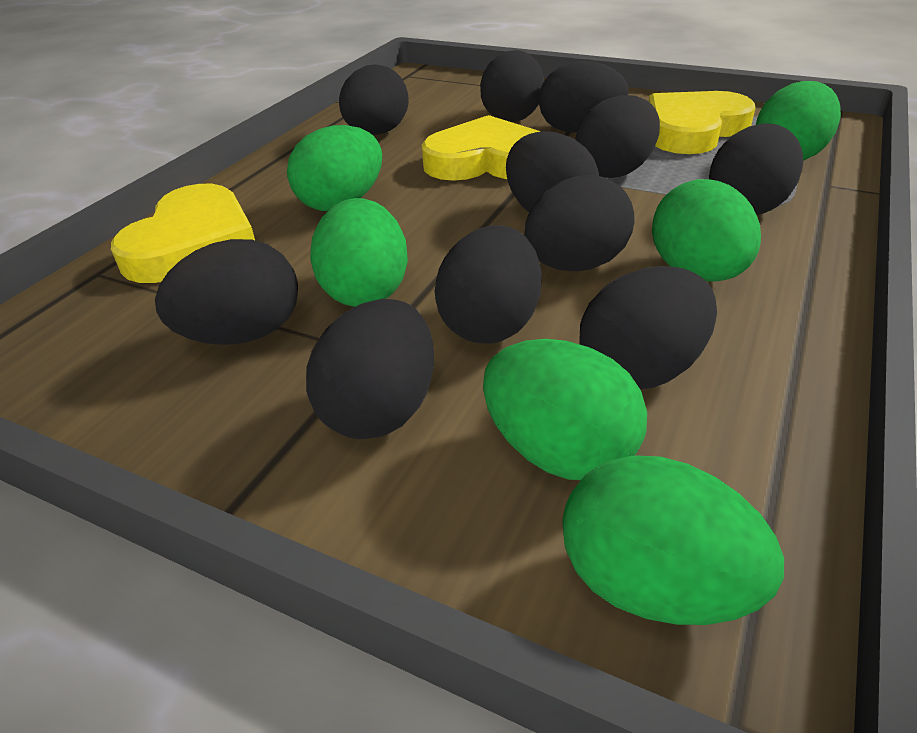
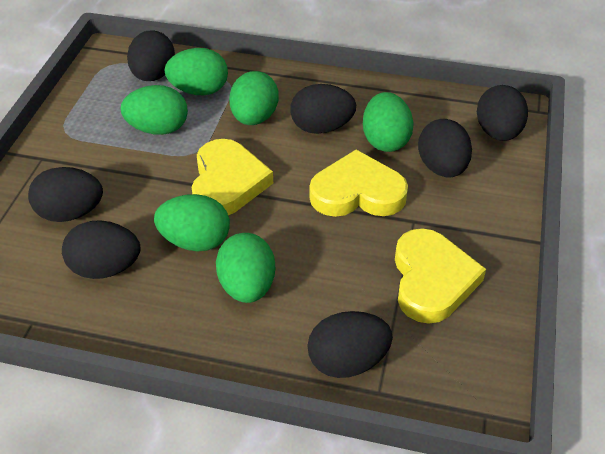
black egg: [155,239,298,345] [306,299,434,439] [339,65,409,135] [435,225,542,344] [480,50,544,122] [506,131,599,213] [524,175,635,271] [539,61,628,133] [575,95,660,178] [580,266,717,389] [709,123,803,215] = 11 -> [28,167,103,222] [62,220,140,279] [127,31,175,81] [290,84,356,134] [307,311,393,378] [418,119,472,177] [477,85,528,141] = 7

